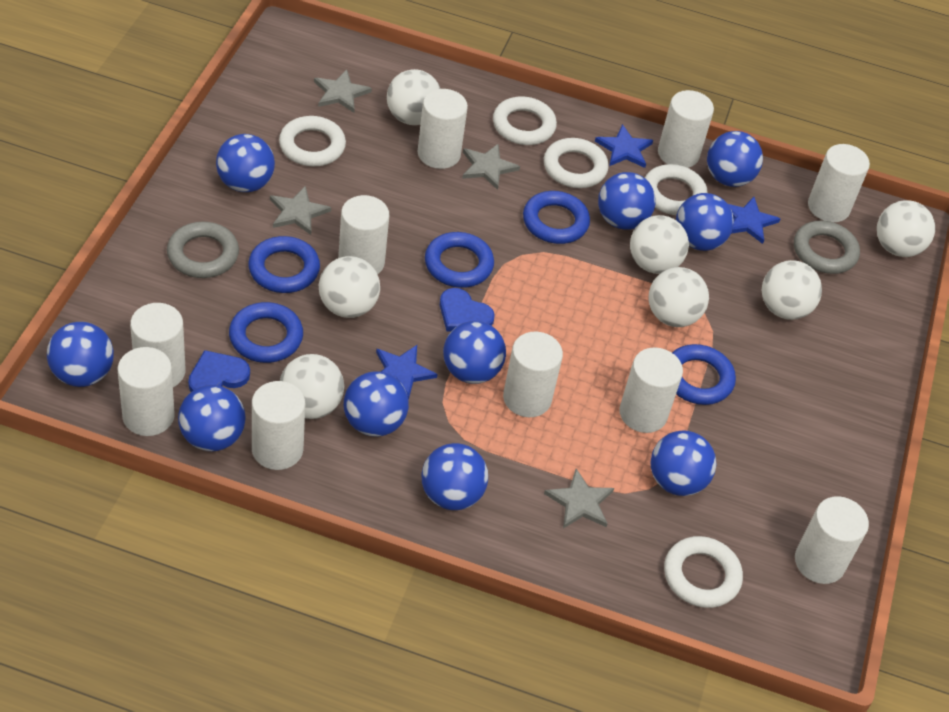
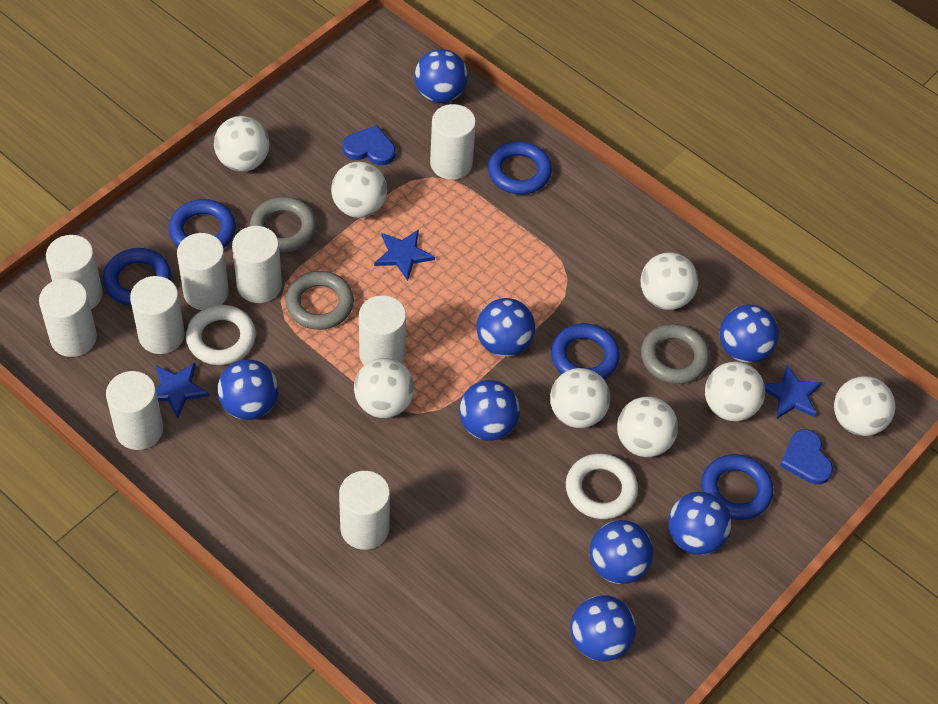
blue ball: [47,322,114,387] [178,385,246,452] [216,134,275,192] [344,371,409,437] [421,443,488,510] [443,321,506,384] [598,172,656,230] [650,430,717,496] [676,193,734,251] [707,131,763,187] = 10 -> [217,359,278,420] [414,49,468,103] [459,380,520,441] [476,298,535,357] [571,595,636,661] [590,520,653,584] [668,492,732,555] [720,305,779,363] = 8
grey ring: [167,222,239,278] [794,221,860,274] = 2 -> [250,197,317,253] [285,271,354,330] [641,324,710,384] = 3
grey star: [270,186,331,235] [314,70,372,113] [462,144,520,190] [544,469,614,529] = 4 -> none = 0
white ball: [280,354,344,419] [319,256,380,318] [387,69,440,125] [630,215,689,274] [649,267,709,327] [762,260,822,320] [877,200,935,257] = 7 -> [214,116,269,172] [331,162,387,218] [354,358,414,418] [550,368,610,428] [617,397,678,457] [641,252,698,310] [705,362,765,421] [834,376,896,436] = 8
white cylinder: [118,347,175,436] [130,303,186,387] [252,381,305,470] [338,195,389,275] [417,89,468,169] [503,332,563,417] [619,347,683,433] [658,90,714,168] [795,496,869,584] [808,144,870,222] = 10 -> [39,279,97,357] [46,235,103,309] [106,371,163,450] [130,276,185,354] [177,233,229,310] [232,226,282,303] [339,471,390,550] [359,295,406,365] [430,104,476,180] = 9
white ring: [279,116,346,166] [493,96,557,145] [544,138,608,188] [645,164,707,215] [664,536,743,608] = 5 -> [186,305,256,365] [566,453,638,519] = 2

